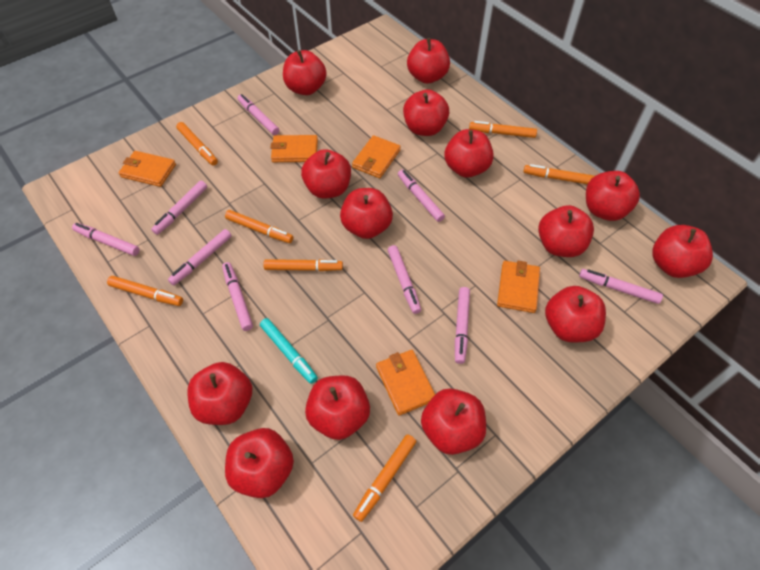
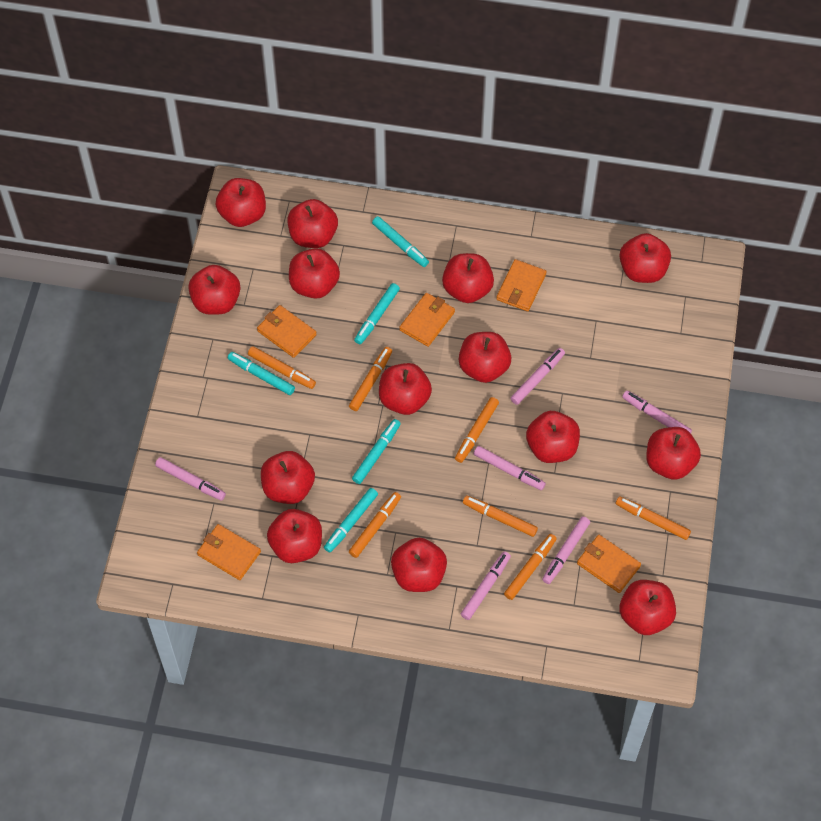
pink marker: [72,223,140,256] [151,181,207,235] [168,229,232,285] [222,262,253,331] [238,94,279,135] [388,245,421,314] [398,169,445,222] [455,287,470,364] [579,269,663,304] = 9 -> [155,457,226,501] [461,551,511,620] [474,446,546,490] [510,348,565,405] [542,516,590,584] [622,391,692,433] = 6
turquoise marker: [260,318,318,384] = 1 -> [228,352,295,395] [324,488,378,553] [352,419,401,484] [354,283,400,344] [372,216,429,267] = 5

